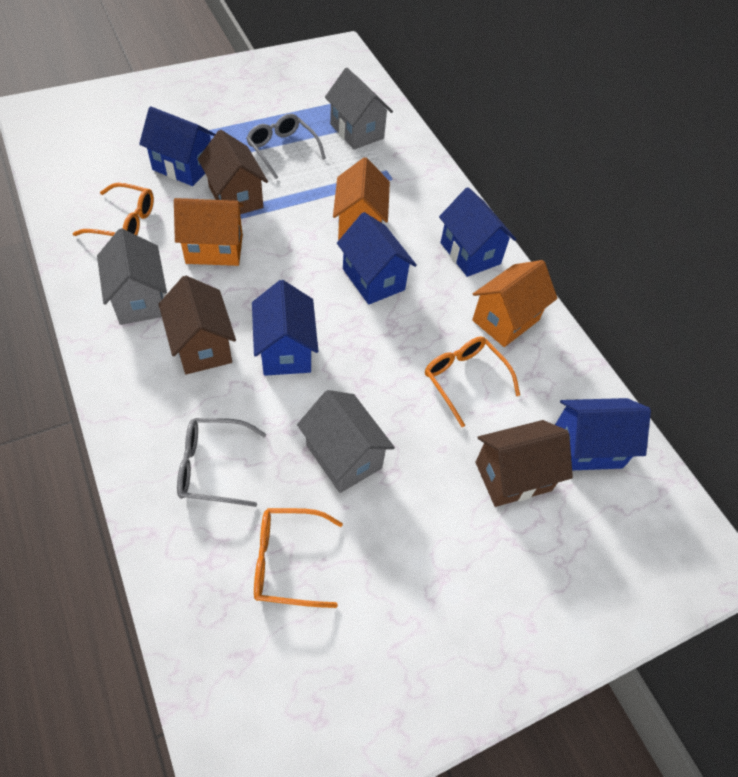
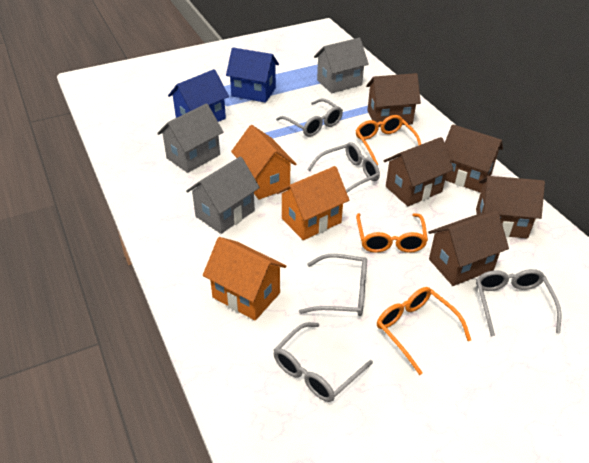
blue house: [139,106,215,186] [252,280,318,376] [337,212,417,305] [439,187,516,277] [555,398,651,470] = 5 -> [168,69,229,122] [226,47,279,103] = 2
brown house: [159,276,236,375] [198,130,268,214] [476,420,573,507] = 3 -> [366,73,421,127] [384,137,454,206] [428,210,509,286] [445,124,503,192] [476,176,545,238] = 5
grey glasses: [177,418,266,507] [246,114,326,179] = 2 -> [274,322,373,402] [276,99,343,137] [299,254,367,316] [307,142,380,193] [476,269,561,336] = 5

